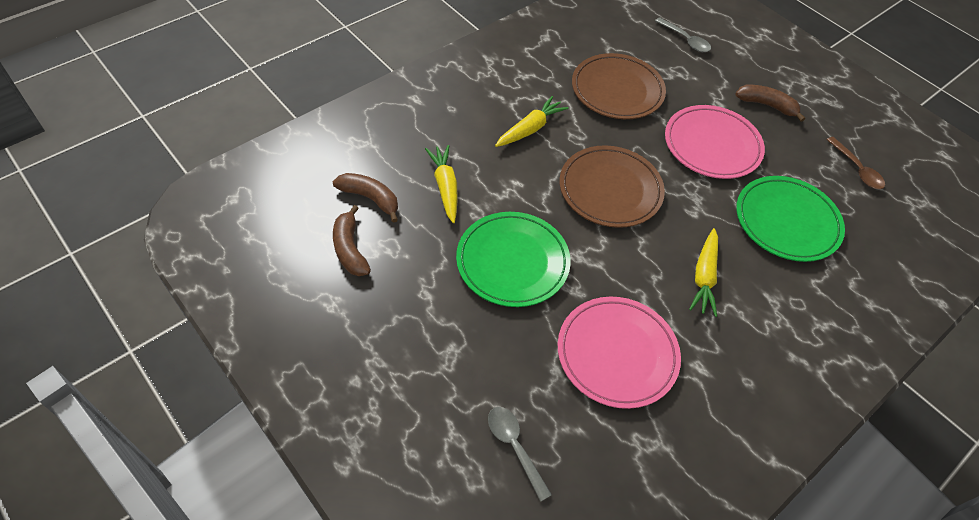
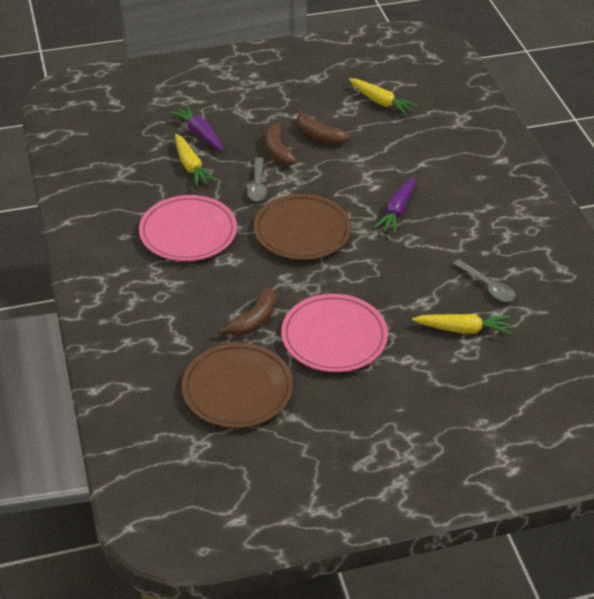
brown spoon: [826,137,885,189] = 1 -> none = 0
green plate: [456,212,571,307] [736,176,845,262] = 2 -> none = 0
purple carrot: none = 0 -> [169,105,224,151] [374,177,415,234] = 2

